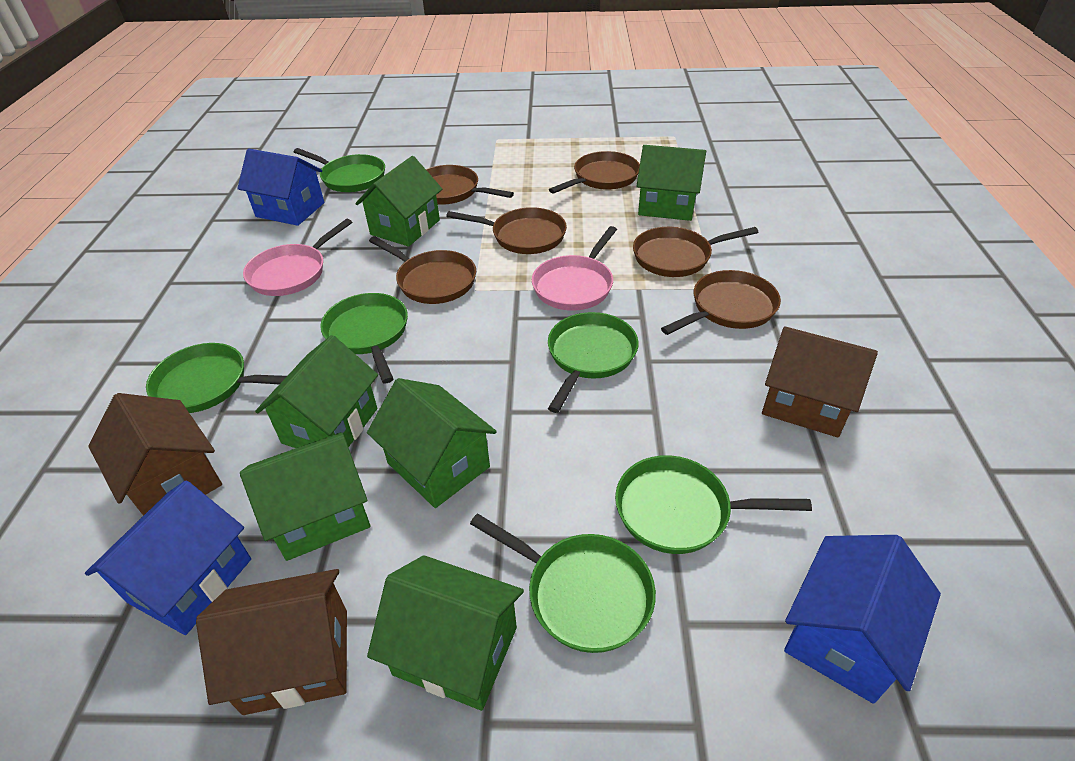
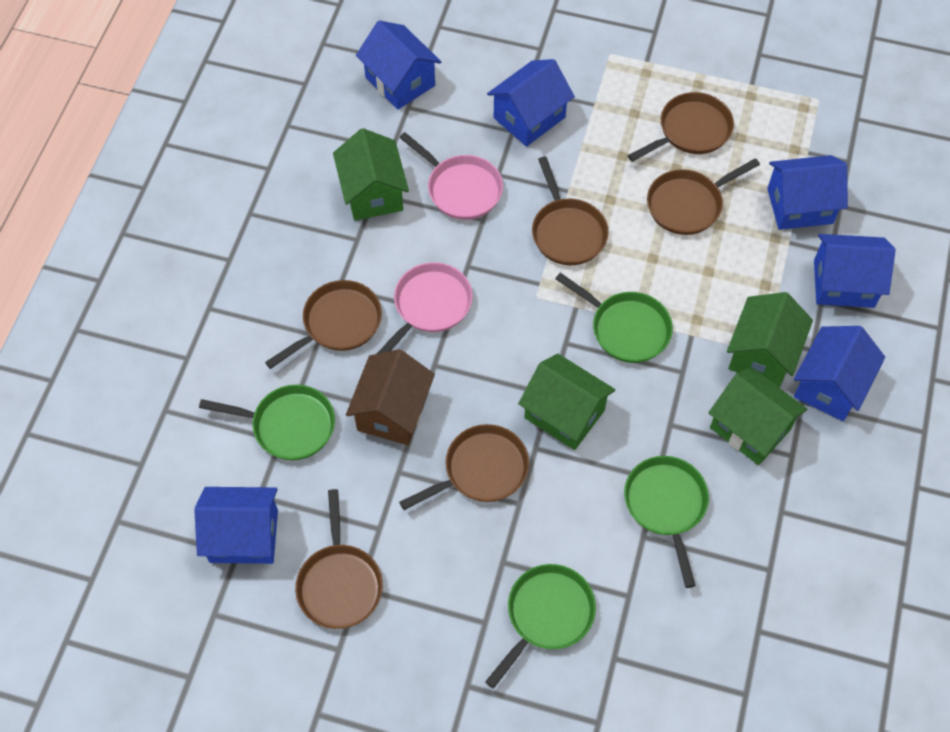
blue house: [85,480,251,635] [237,149,324,226] [784,535,941,704] = 3 -> [194,487,278,564] [356,20,441,110] [487,59,575,147] [767,155,848,230] [794,326,885,421] [814,234,896,308] = 6
brown house: [88,393,222,516] [196,569,347,715] [762,326,878,437] = 3 -> [346,349,435,445] = 1
green house: [240,432,371,561] [255,335,378,448] [355,156,442,247] [367,378,497,508] [367,555,524,711] [636,145,706,221] = 6 -> [333,128,409,221] [518,354,615,450] [709,367,807,465] [727,292,813,388] = 4
green pan: [146,343,287,413] [294,148,385,192] [320,293,408,383] [470,513,656,653] [548,312,639,413] [615,455,812,554] = 6 -> [199,385,335,460] [485,564,596,689] [555,273,673,363] [624,456,709,588] = 4

